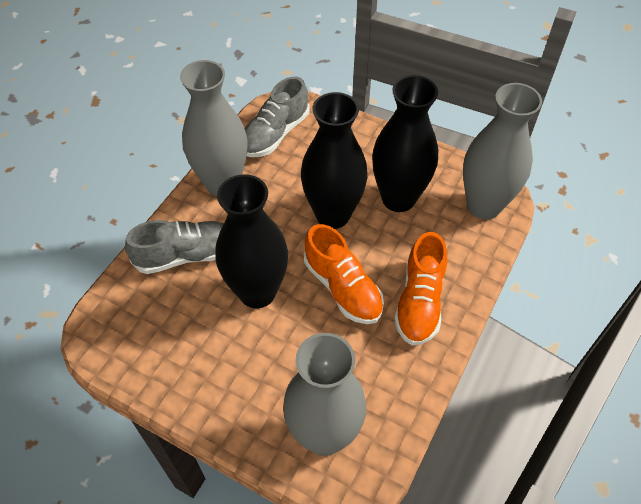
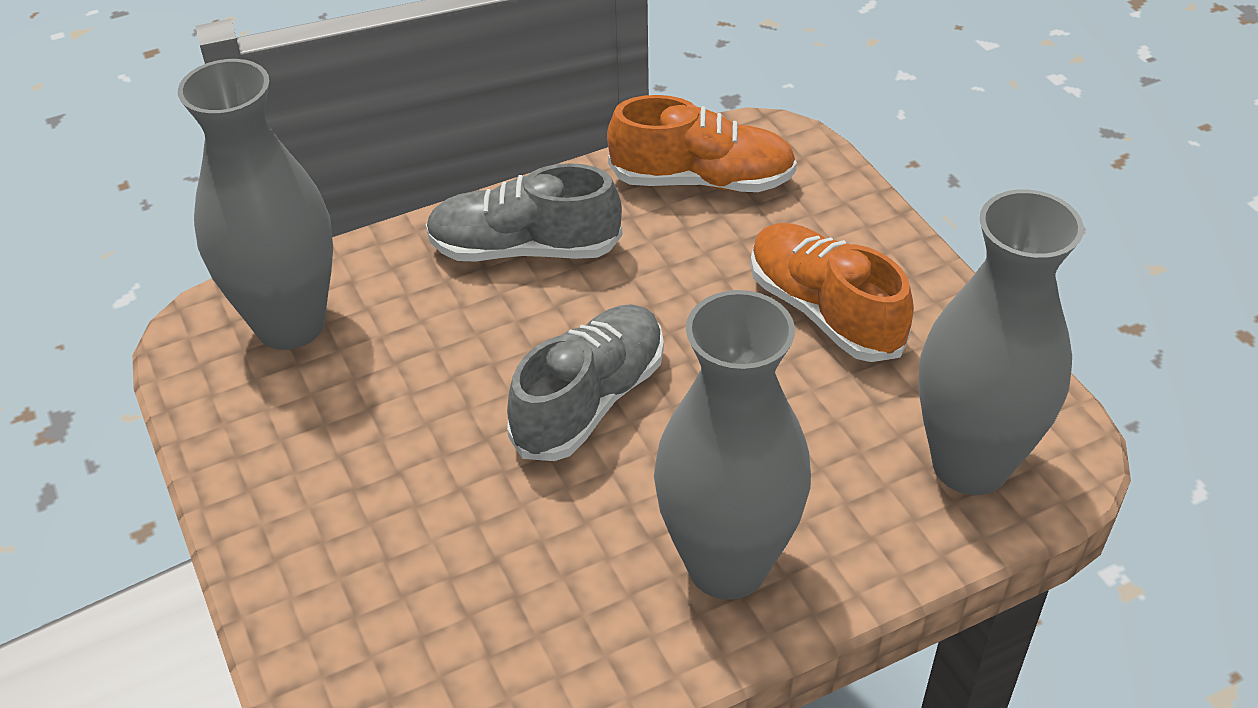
black vase: [215,174,288,308] [301,92,368,229] [372,75,438,212] = 3 -> none = 0

